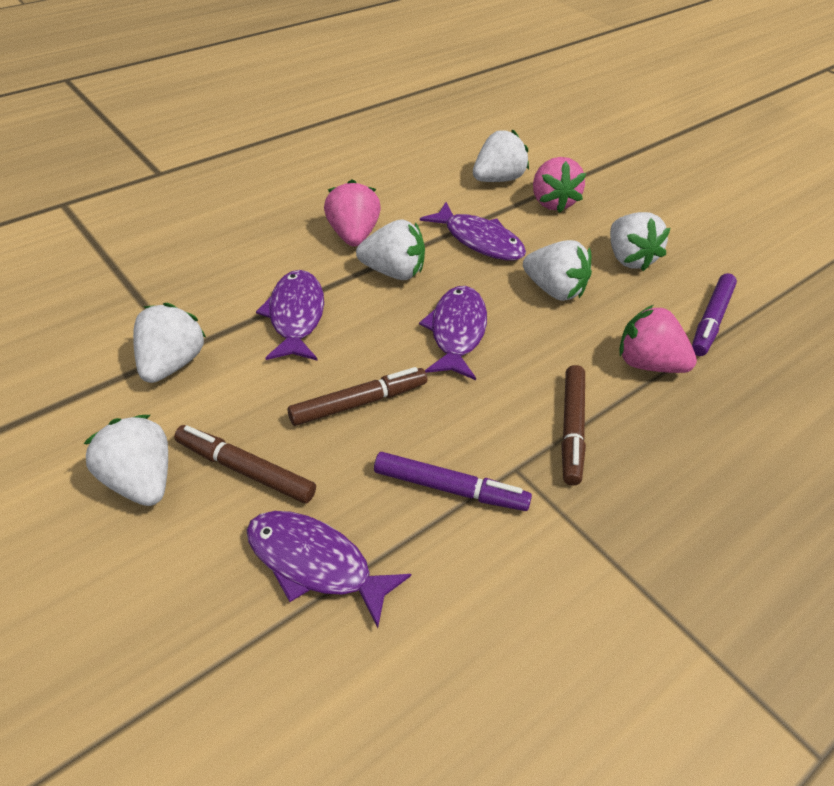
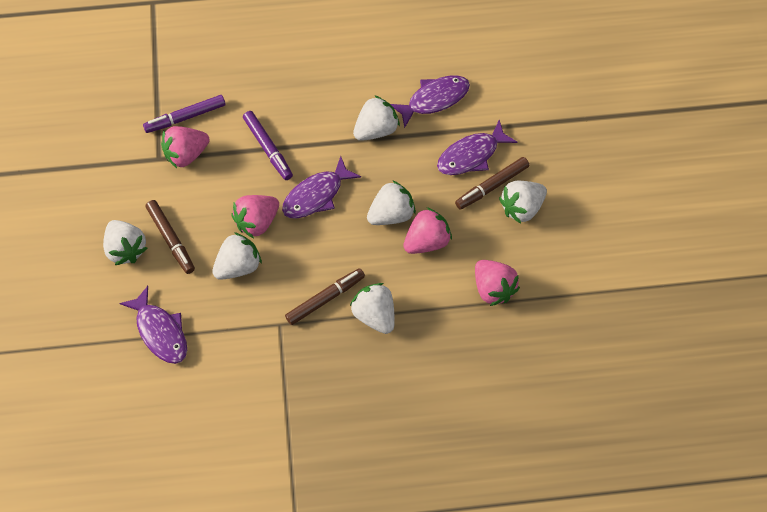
pink strawberry: [324,180,381,247] [533,157,586,213] [619,305,697,373] = 3 -> [161,126,209,168] [231,195,279,238] [403,207,452,254] [475,260,520,306] = 4

